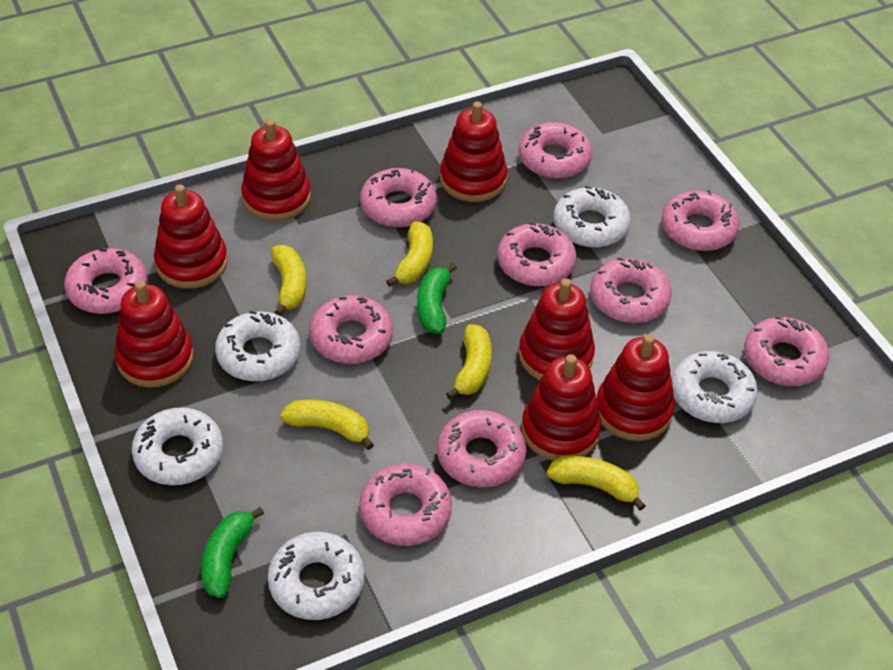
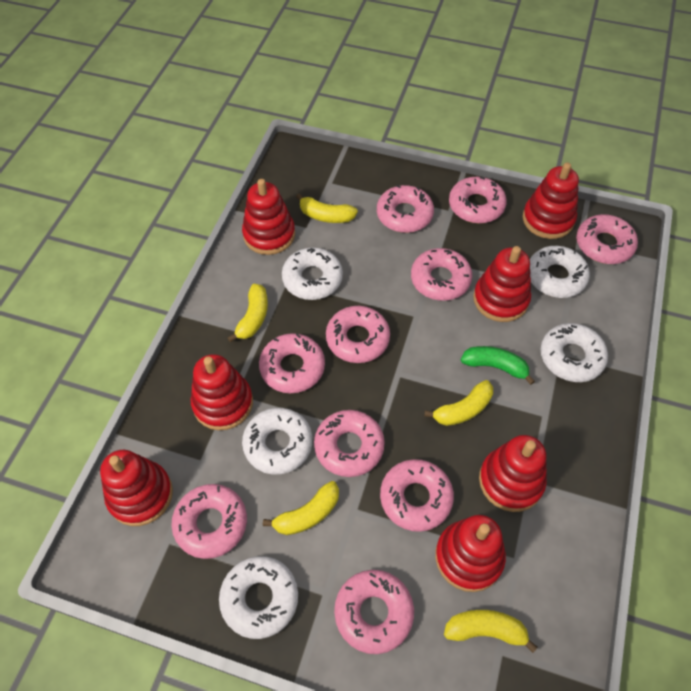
green banana: [201,507,264,598] [417,263,457,334] = 2 -> [461,346,535,385] = 1

